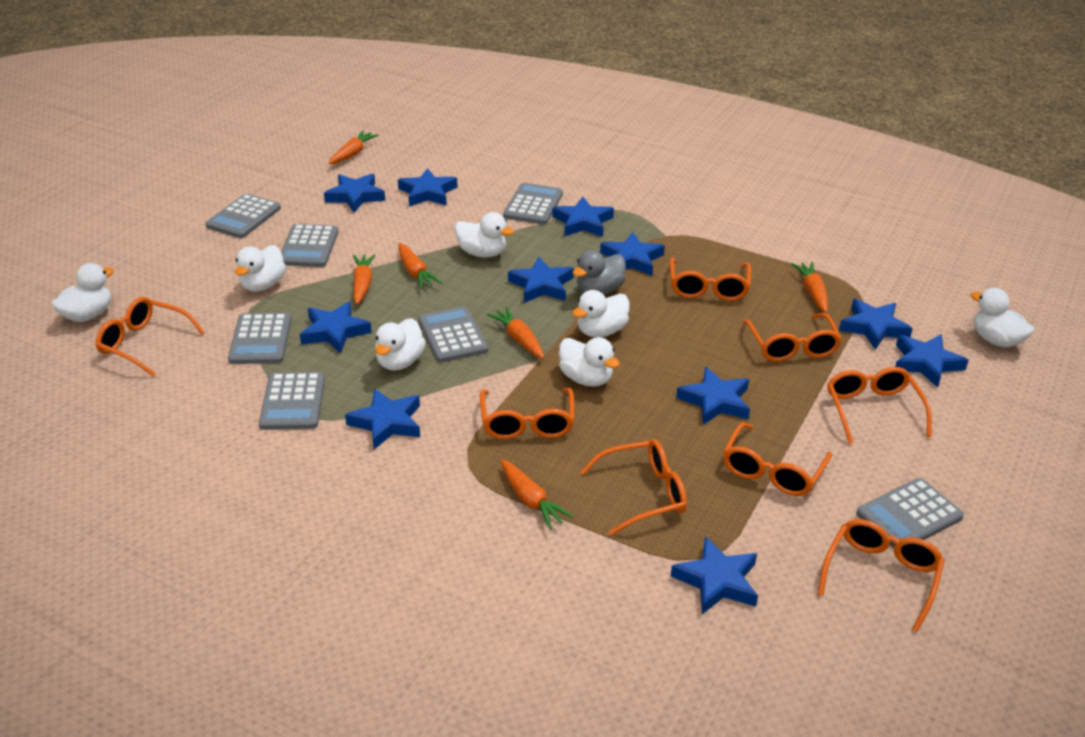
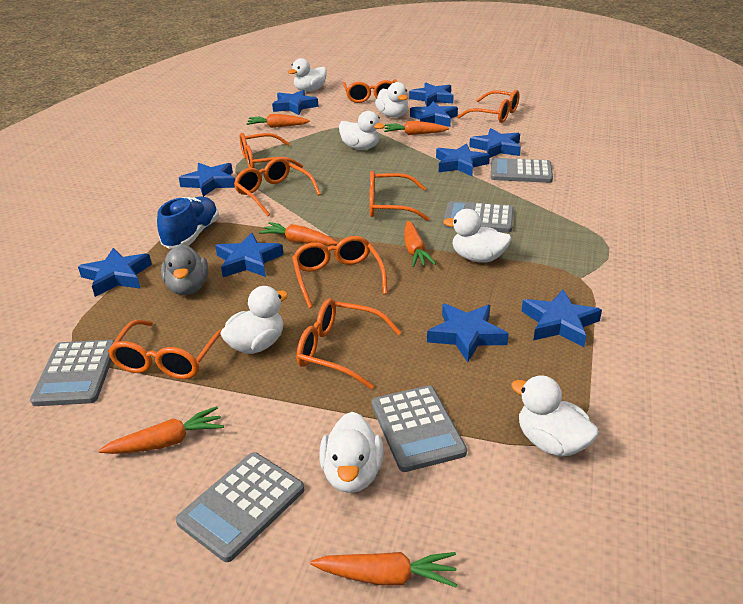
blue shoe: none = 0 -> [157,197,219,249] = 1
blue star: [300,301,372,354] [324,174,385,212] [345,388,420,449] [398,168,458,207] [508,257,574,303] [552,197,614,237] [600,232,665,276] [671,536,758,614] [676,367,750,425] [839,299,913,350] [895,334,968,388] = 11 -> [78,248,152,297] [179,163,235,197] [215,232,283,277] [272,90,319,115] [409,82,454,107] [410,101,458,127] [427,303,509,362] [436,143,490,176] [469,128,521,158] [522,290,602,347] = 10
grey calculator: [206,194,281,238] [228,313,292,364] [259,372,325,430] [281,224,339,267] [418,306,488,363] [503,183,563,225] [856,478,964,548] = 7 -> [30,340,114,406] [176,452,304,562] [372,385,467,472] [443,201,514,233] [491,158,553,183] = 5

